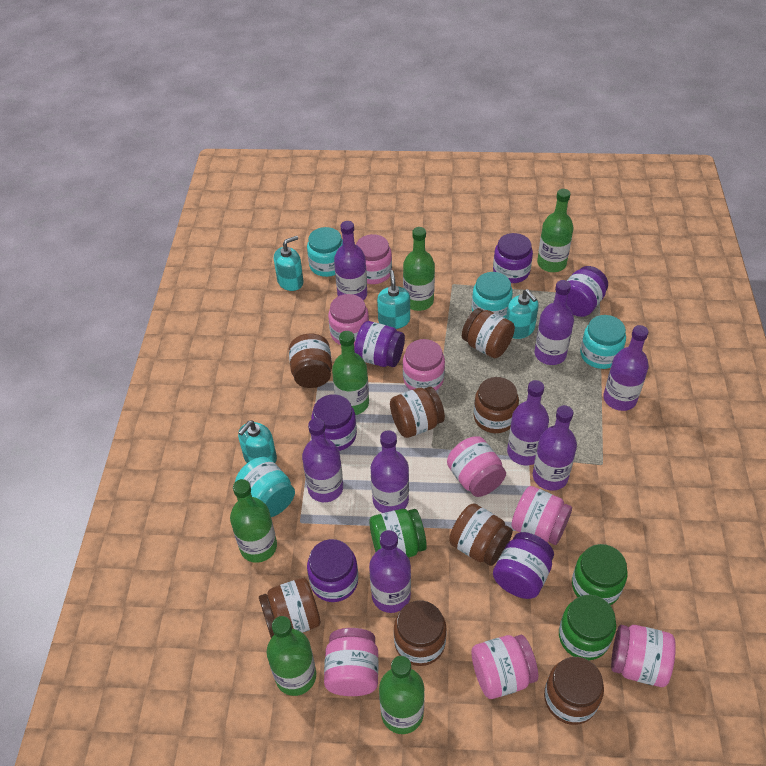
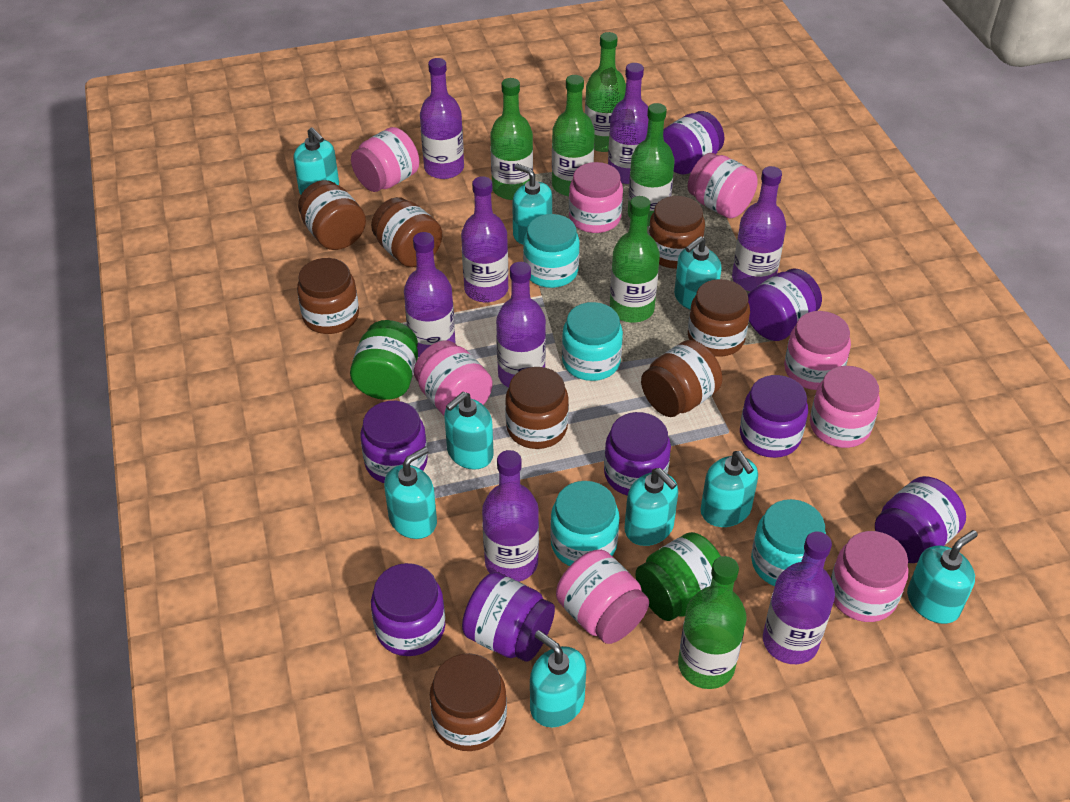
green jar: [370,509,427,557] [559,595,616,660] [572,544,627,605] = 3 -> [350,320,418,400] [635,532,721,621] = 2
purple jar: [307,539,358,602] [311,394,357,451] [354,321,405,367] [493,233,533,283] [493,532,554,599] [567,266,608,317] = 6 -> [360,401,428,483] [371,563,445,656] [462,572,555,662] [604,412,671,496] [663,111,725,175] [740,375,808,458] [748,268,822,341] [875,476,966,563] = 8
turquoise soap dispenser: [238,421,277,463] [274,236,304,291] [377,270,410,329] [506,289,539,339] = 4 -> [293,127,339,194] [384,447,437,539] [444,392,494,470] [512,164,552,245] [530,630,587,727] [624,468,678,546] [674,236,722,309] [700,451,758,527] [907,530,978,624] = 9

